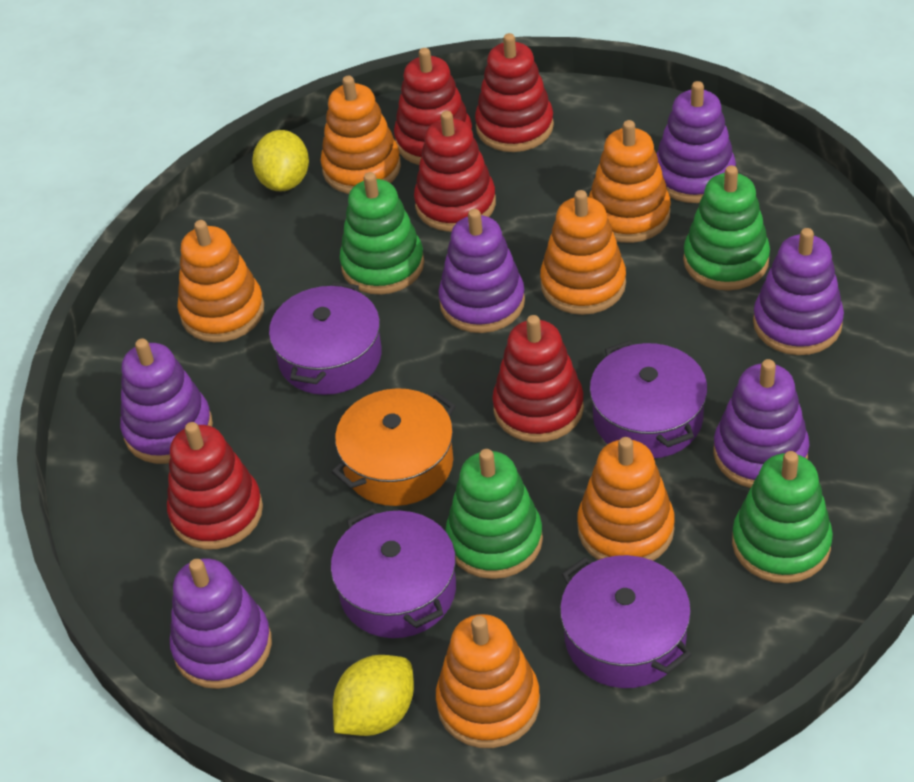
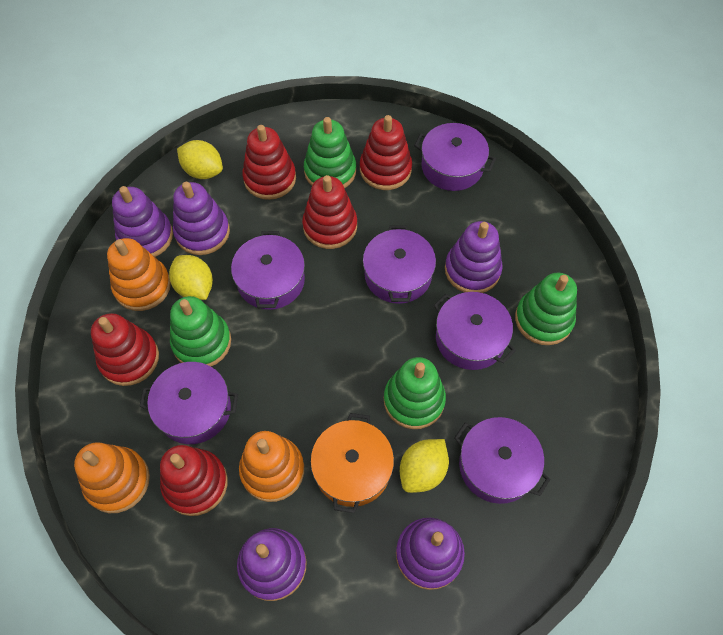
orange stacking toy: [177,220,264,342] [320,76,401,194] [436,614,540,748] [540,190,626,315] [577,437,675,561] [589,120,671,243] = 6 -> [74,442,150,513] [107,238,171,311] [239,431,304,502] = 3
purple pot: [269,282,382,395] [331,508,456,638] [560,555,691,688] [590,340,708,458] = 4 -> [139,362,238,444] [231,231,305,310] [363,225,436,304] [414,123,496,191] [434,292,516,370] [454,417,551,504] = 6
purple stacking toy: [120,339,213,464] [170,558,272,689] [439,209,525,333] [656,81,736,203] [713,359,809,488] [753,228,844,355] = 6 -> [112,186,173,257] [173,182,230,255] [237,528,307,601] [396,518,465,590] [445,221,503,293] = 5
yellow lemon: [252,130,309,192] [333,655,414,736] = 2 -> [169,255,213,300] [177,140,223,179] [400,439,449,493] = 3

